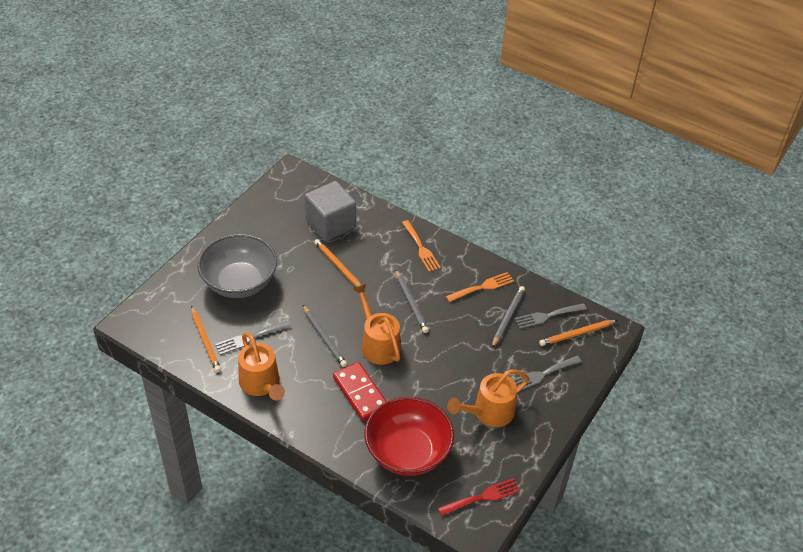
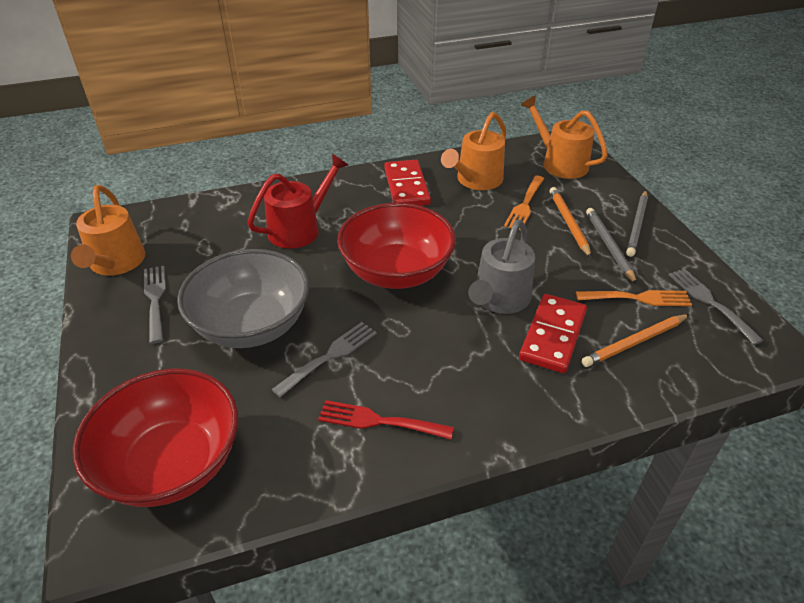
grey cube: [305,181,356,242] = 1 -> none = 0
grey pencil: [303,305,347,367] [395,269,429,333] [492,286,525,348] = 3 -> [586,208,637,285] [626,190,648,257] = 2
grey watering can: none = 0 -> [468,219,535,314] = 1
orange pencil: [191,306,221,372] [314,239,365,292] [539,320,618,346] = 3 -> [549,187,591,258] [582,314,690,367] = 2
red bowl: [364,397,454,476] = 1 -> [73,369,238,507] [337,203,456,289] = 2
red domino: [333,362,386,421] = 1 -> [384,160,431,206] [519,294,587,373] = 2
red watering can: none = 0 -> [247,154,348,249] = 1

